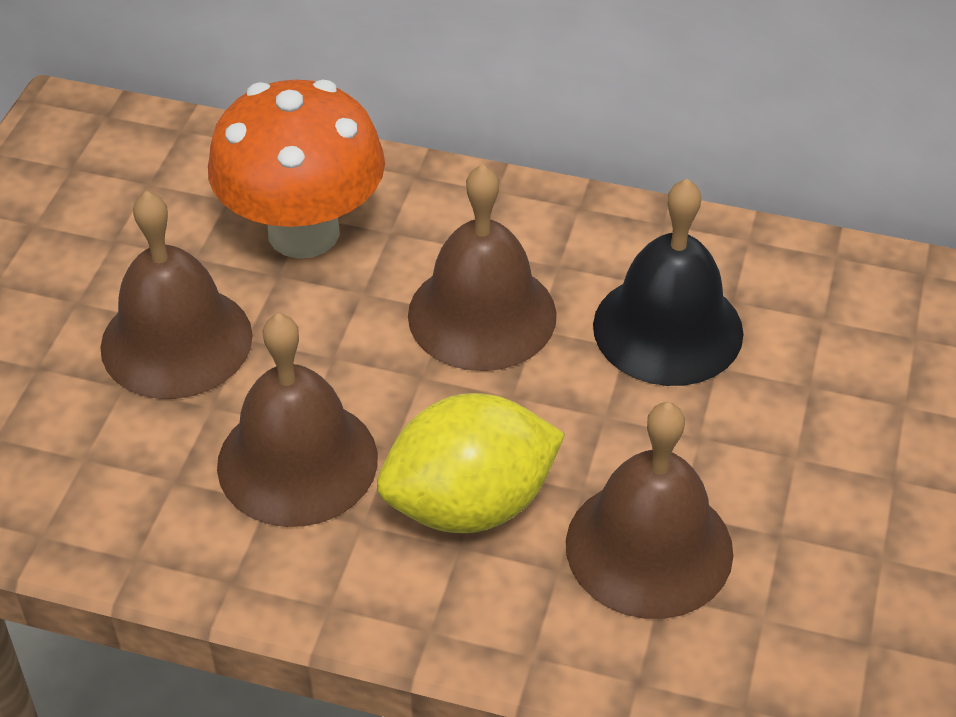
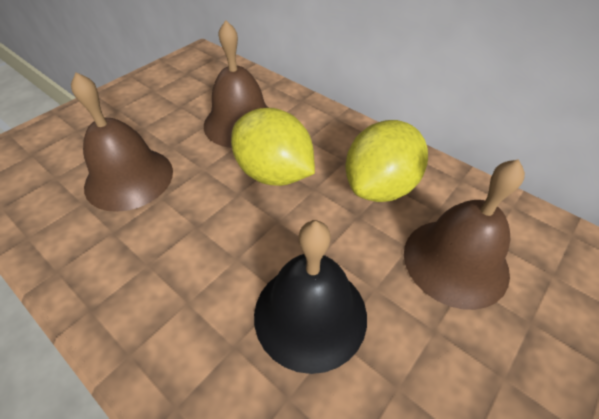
brown bell: [100,191,253,399] [217,313,378,527] [408,164,557,371] [566,402,733,619] = 4 -> [71,72,173,212] [204,20,269,148] [404,159,525,310] = 3
orange mushroom: [208,80,385,259] = 1 -> none = 0
yellow lemon: [377,393,565,533] = 1 -> [231,108,315,186] [345,120,428,202] = 2

